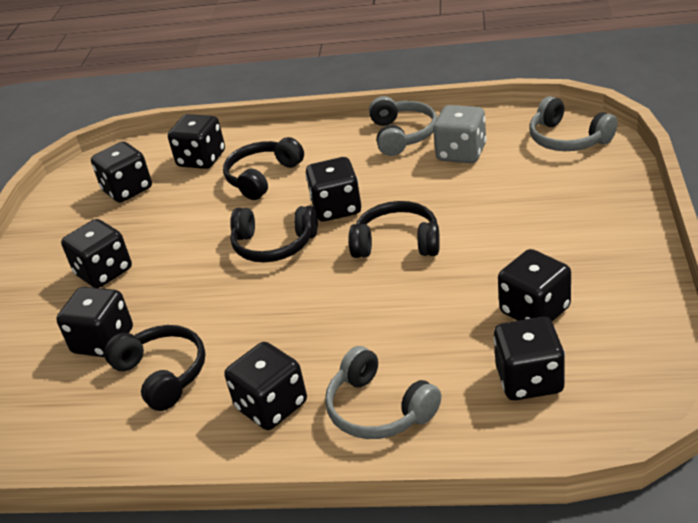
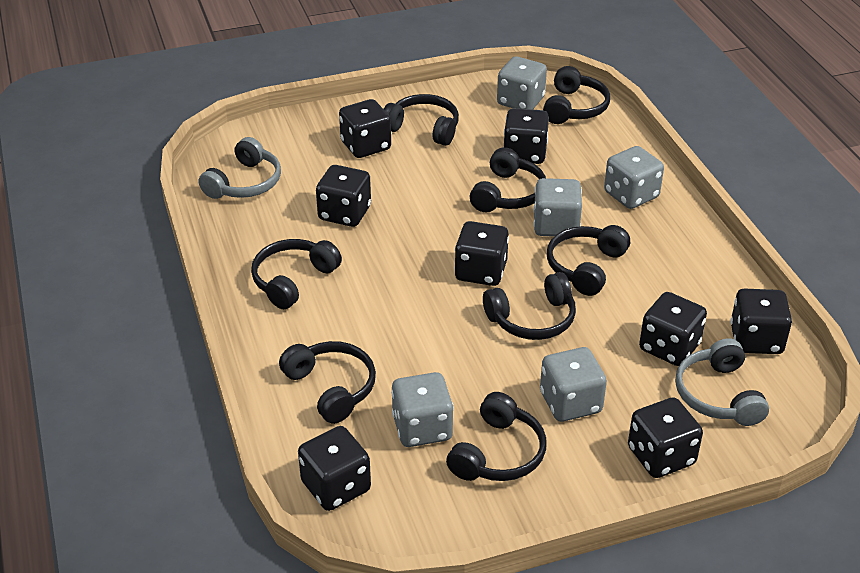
black headphones: [104,325,205,411] [223,137,304,200] [230,206,318,262] [348,201,440,258] = 4 -> [251,239,342,309] [279,341,376,424] [384,94,459,146] [446,392,546,481] [470,147,546,212] [483,272,576,340] [543,66,610,124] [547,225,630,296] = 8
grey dice: [433,105,487,163] = 1 -> [391,372,454,447] [497,56,547,110] [533,178,582,237] [540,347,607,422] [604,146,664,209] = 5
grey headphones: [325,346,441,439] [369,96,437,156] [529,96,618,151] = 3 -> [199,137,281,199] [675,338,769,426] = 2

